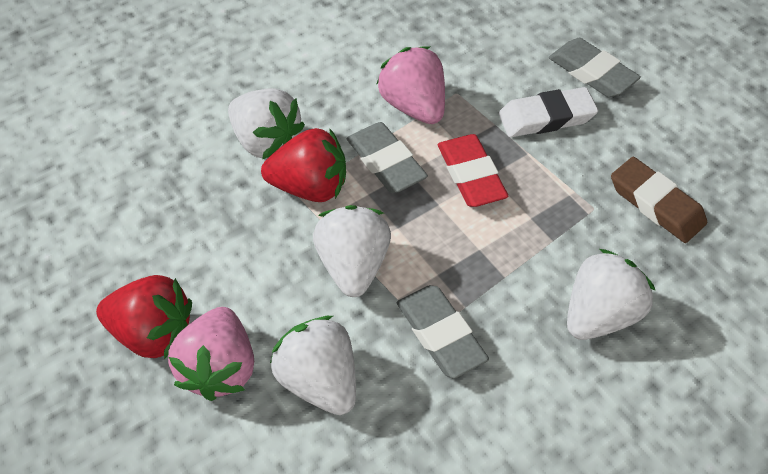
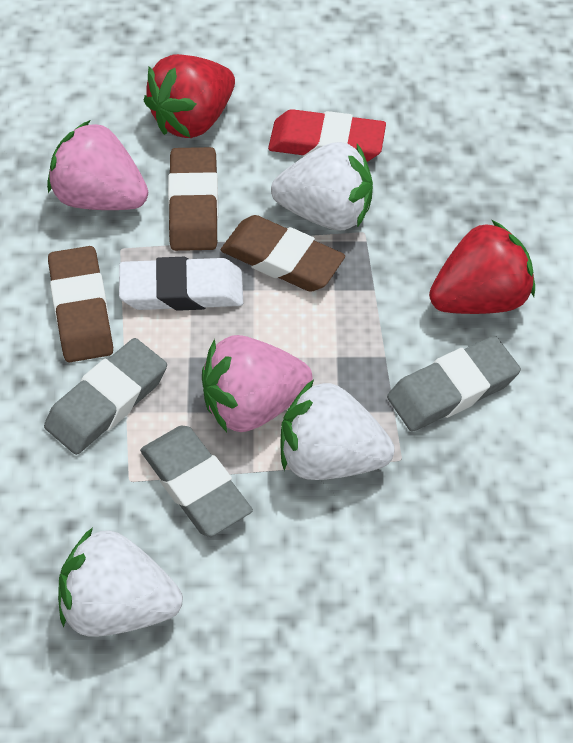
brown eraser: [611,157,707,243] = 1 -> [48,246,113,362] [168,147,218,251] [221,215,345,292] = 3
white strawberry: [228,88,305,159] [270,316,356,415] [313,205,391,297] [567,249,655,340] = 4 -> [58,528,183,637] [271,142,373,231] [280,379,395,480] = 3

